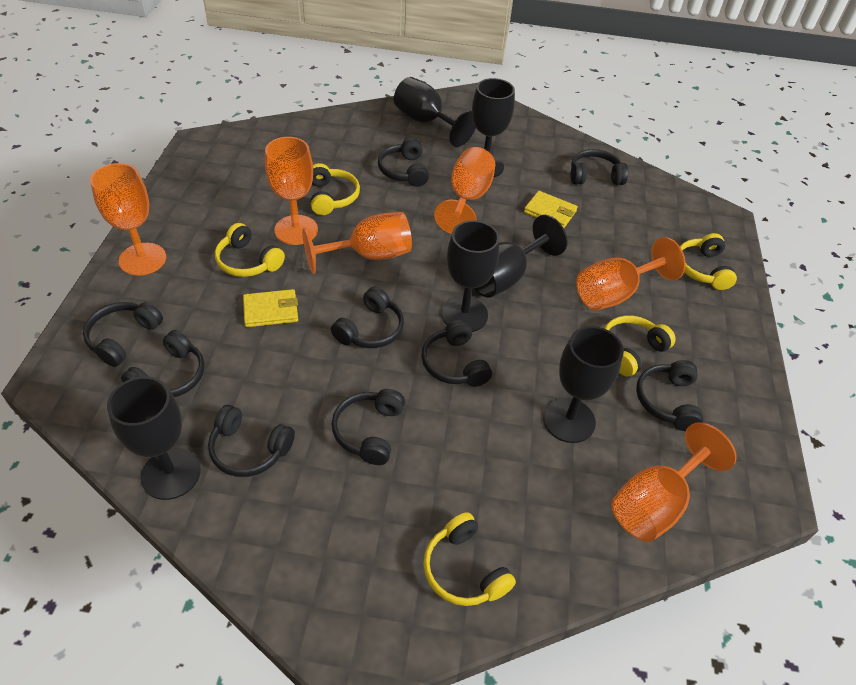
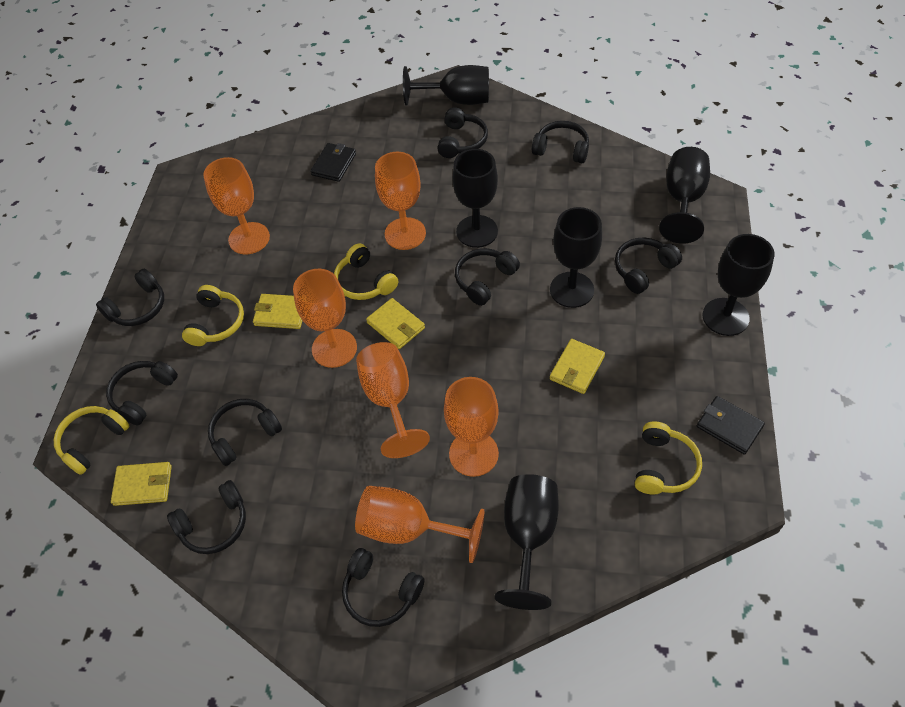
black wallet: none = 0 -> [310,143,356,182] [697,396,765,455] = 2
yellow headphones: [215,223,285,277] [311,163,360,215] [423,512,516,606] [604,315,676,377] [680,233,737,290] = 5 -> [53,406,129,475] [182,285,244,346] [334,243,398,300] [635,421,702,495] = 4
yellow wallet: [243,289,298,327] [524,191,578,228] = 2 -> [111,462,172,506] [253,294,302,329] [366,298,425,349] [550,339,605,394] = 4

